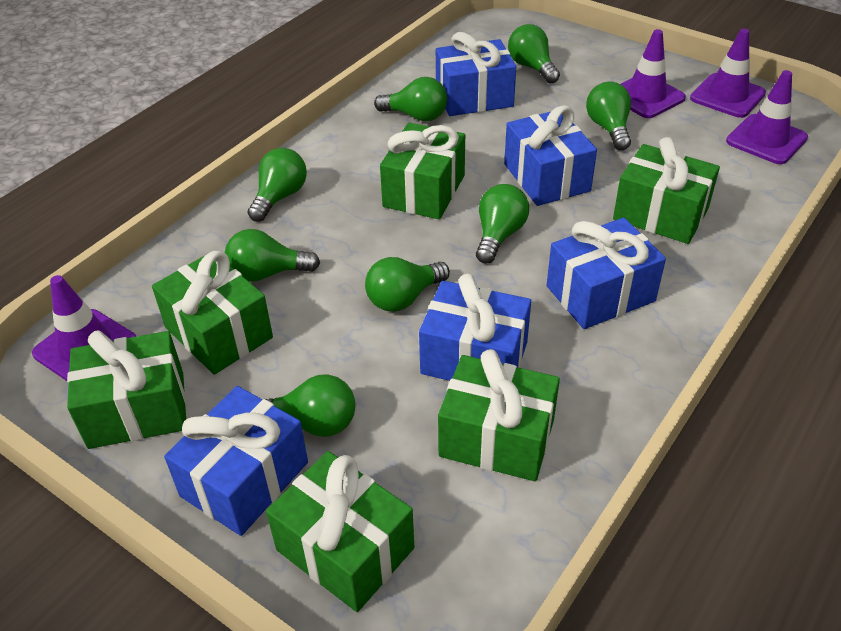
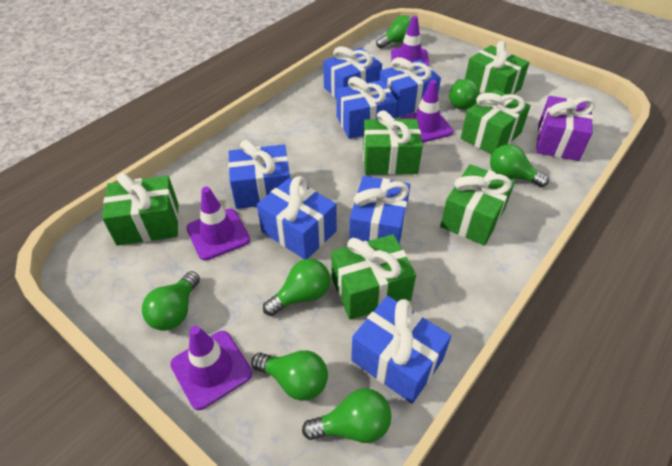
blue gift: [164,386,308,536] [419,273,531,381] [436,32,516,116] [504,105,597,206] [546,218,666,329] = 5 -> [228,140,290,209] [257,176,337,259] [323,47,382,98] [336,76,397,139] [349,176,410,244] [351,296,451,403] [380,57,441,117] = 7
green light bulb: [225,229,320,282] [248,148,307,222] [266,374,355,437] [365,257,450,312] [374,77,447,121] [476,184,529,264] [508,24,560,84] [586,81,631,150] = 8 -> [142,271,200,331] [251,350,328,401] [263,259,330,316] [302,388,392,443] [376,15,411,49] [449,78,480,110] [490,144,549,187] = 7
purple gift: none = 0 -> [536,96,595,161] = 1

